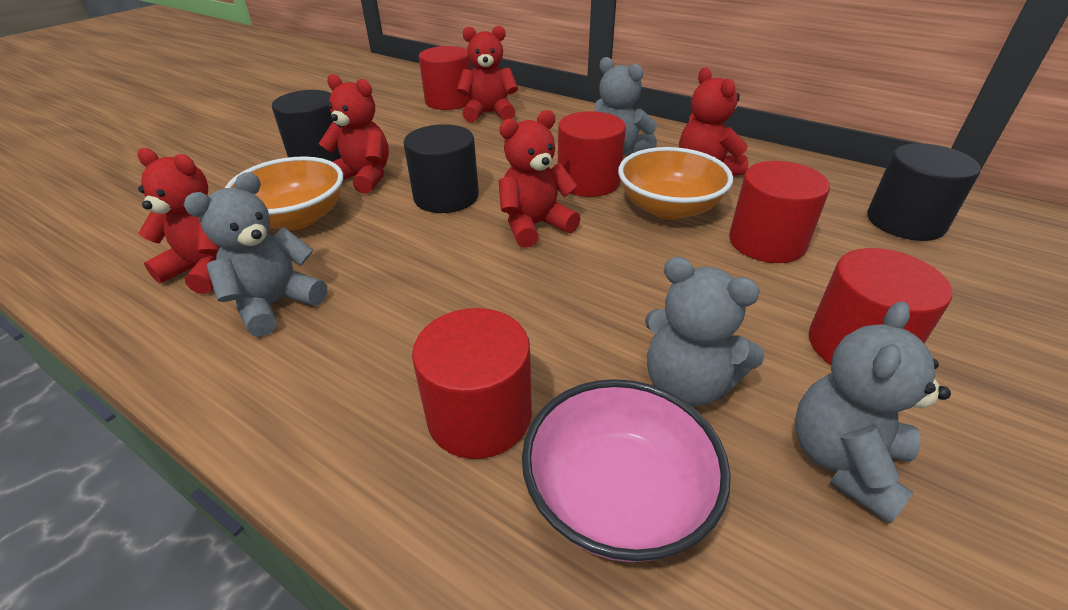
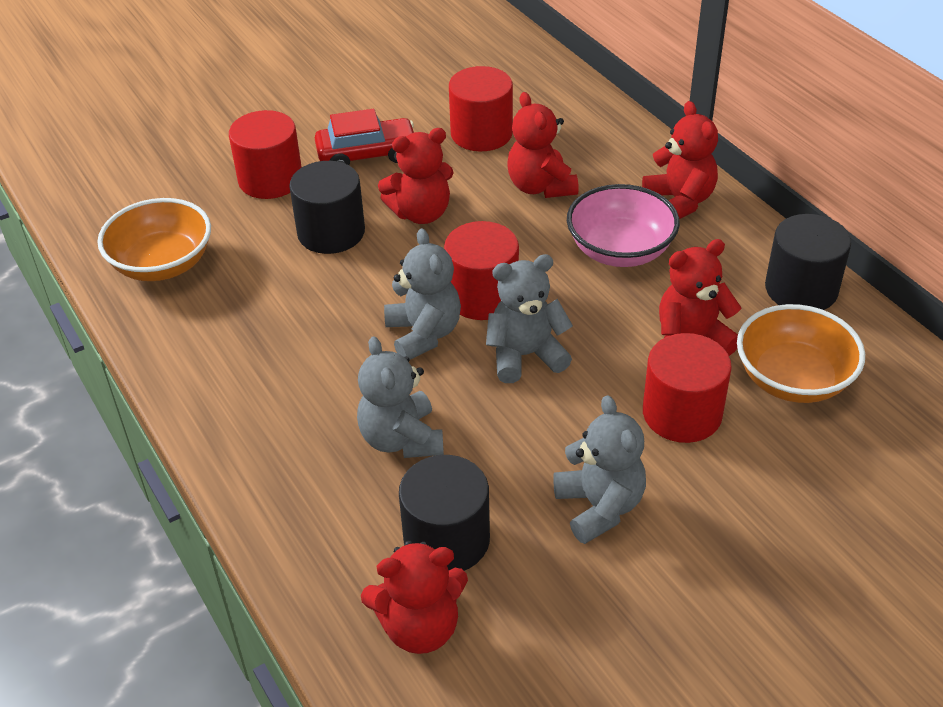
red car: none = 0 -> [315,109,414,165] = 1
red cylinder: [412,308,532,459] [419,46,471,110] [558,111,626,197] [729,161,830,263] [809,248,952,365] = 5 -> [229,110,302,199] [444,221,519,320] [449,66,513,151] [643,333,732,443] = 4

